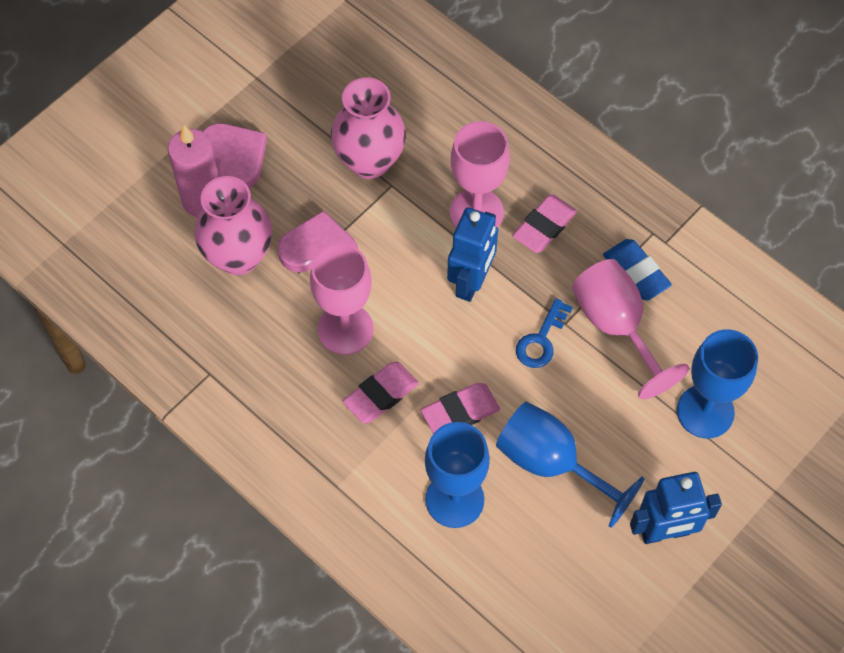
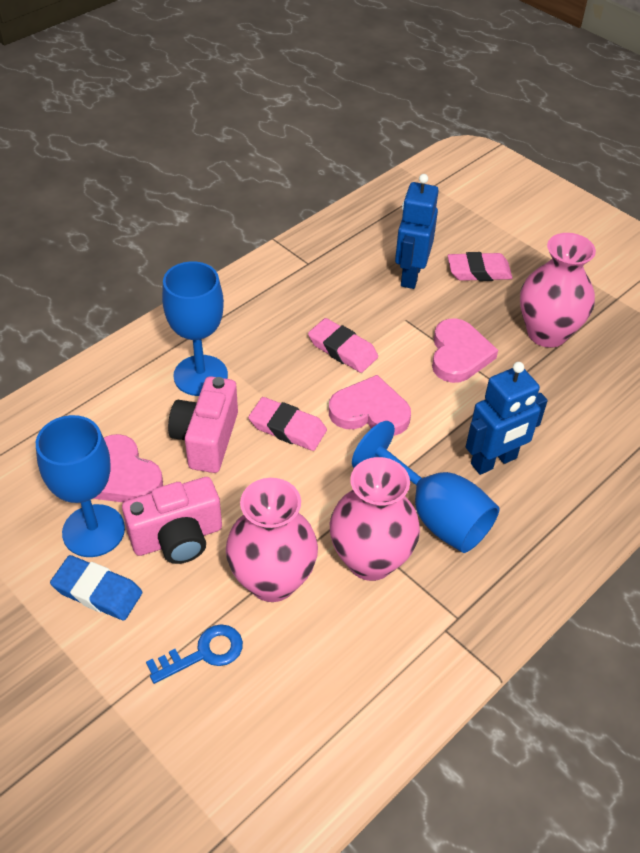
pink camera: none = 0 -> [122,477,222,564] [168,376,238,473] = 2
pink candle: [168,125,219,217] = 1 -> none = 0
pink goblet: [310,243,374,355] [450,121,510,228] [572,259,689,399] = 3 -> none = 0
pink heart: [202,123,267,189] [278,211,358,272] = 2 -> [93,434,163,502] [329,375,411,436] [432,319,498,383] = 3
pink vase: [194,176,272,275] [331,77,406,179] = 2 -> [226,478,318,602] [330,457,420,581] [520,233,596,348] = 3

